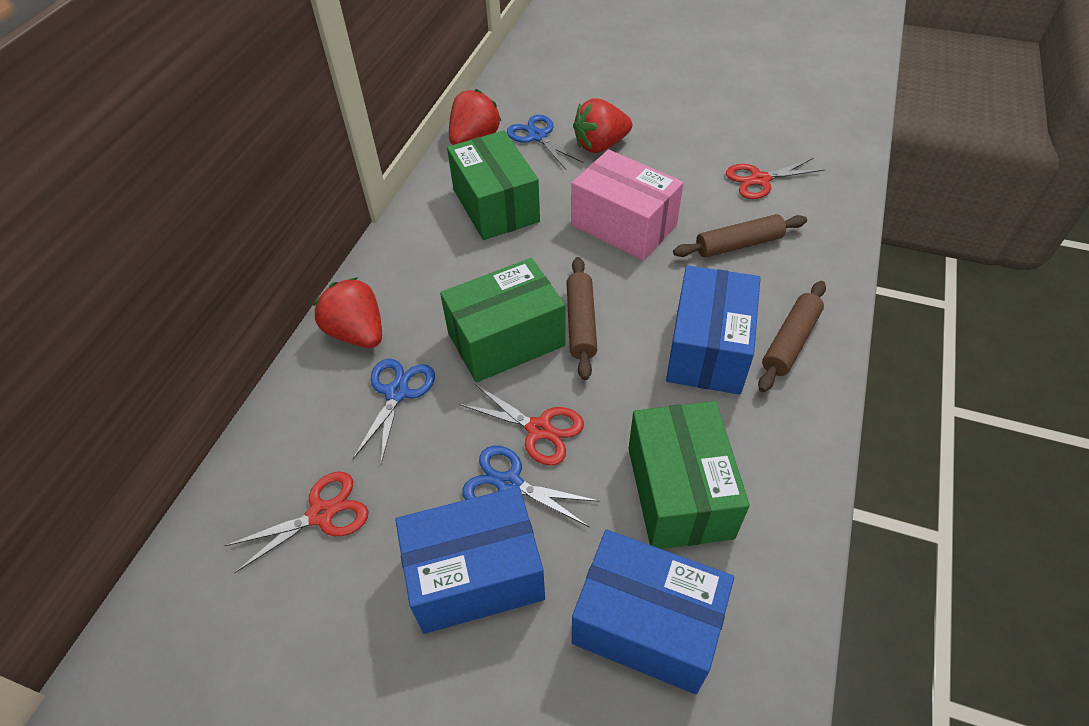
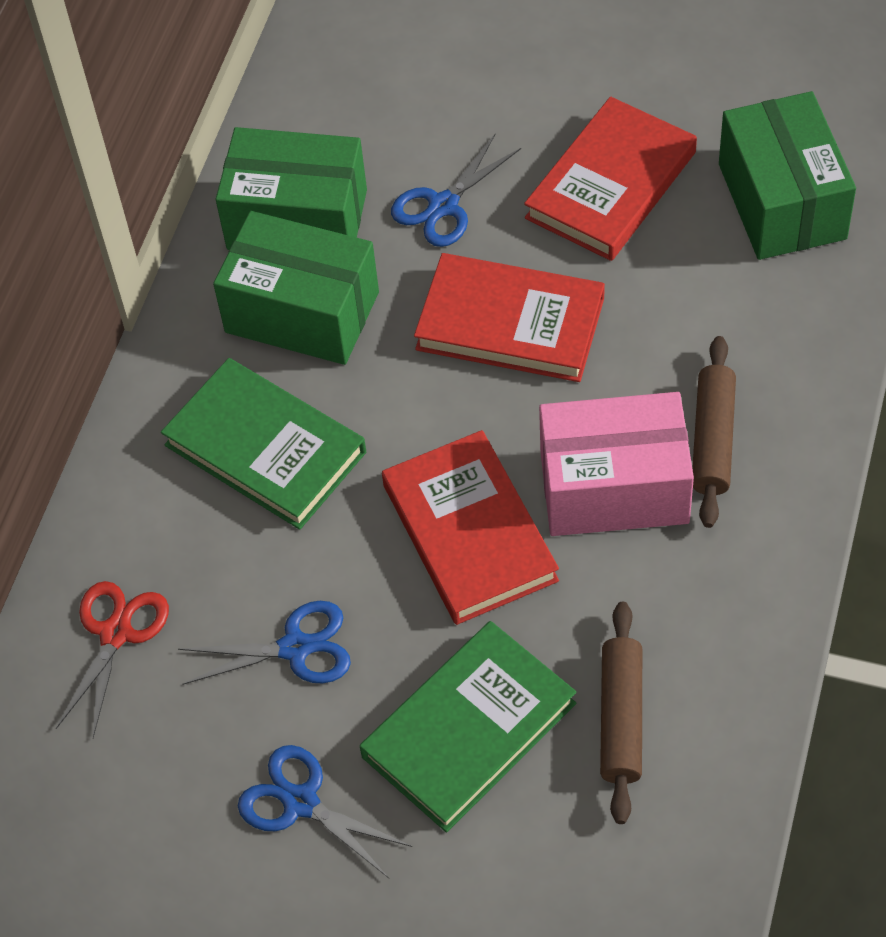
blue box: [395,487,545,634] [572,530,734,694] [666,265,761,395] = 3 -> none = 0
brown rolling pin: [566,257,597,380] [673,214,807,258] [758,281,826,392] = 3 -> [600,602,642,824] [692,336,736,528] = 2
green book: none = 0 -> [161,358,366,530] [360,621,576,832] = 2
red book: none = 0 -> [382,430,559,625] [414,253,605,382] [524,97,697,261] = 3
red scissors: [225,471,368,573] [459,383,584,466] [726,158,826,199] = 3 -> [56,581,169,738] = 1
red strawberry: [313,277,382,348] [449,89,502,145] [573,98,632,153] = 3 -> none = 0

